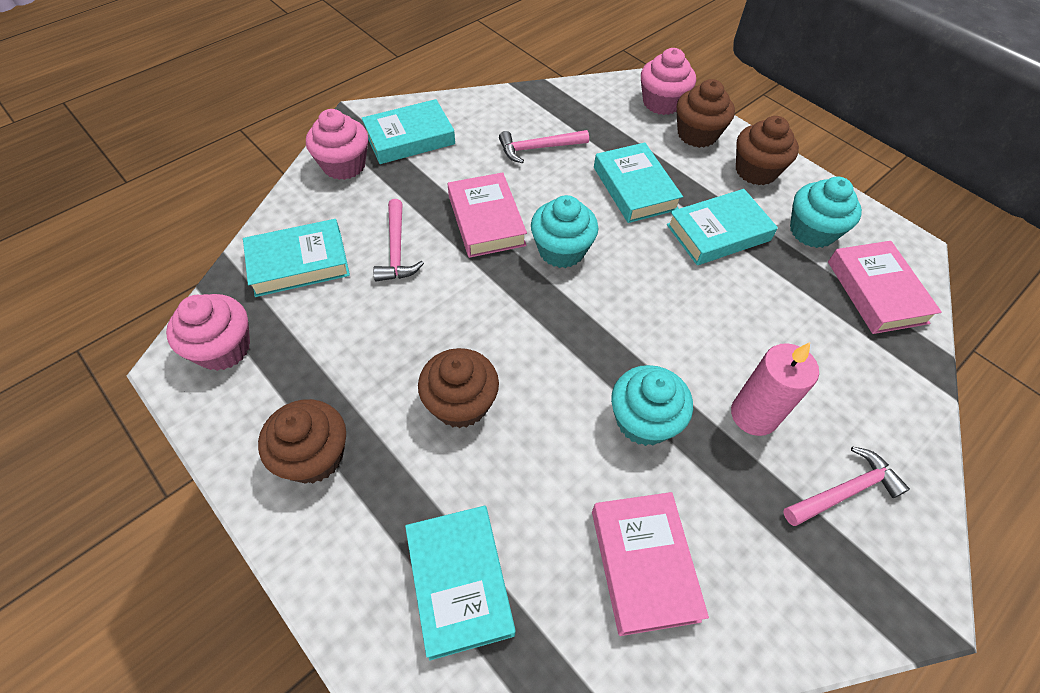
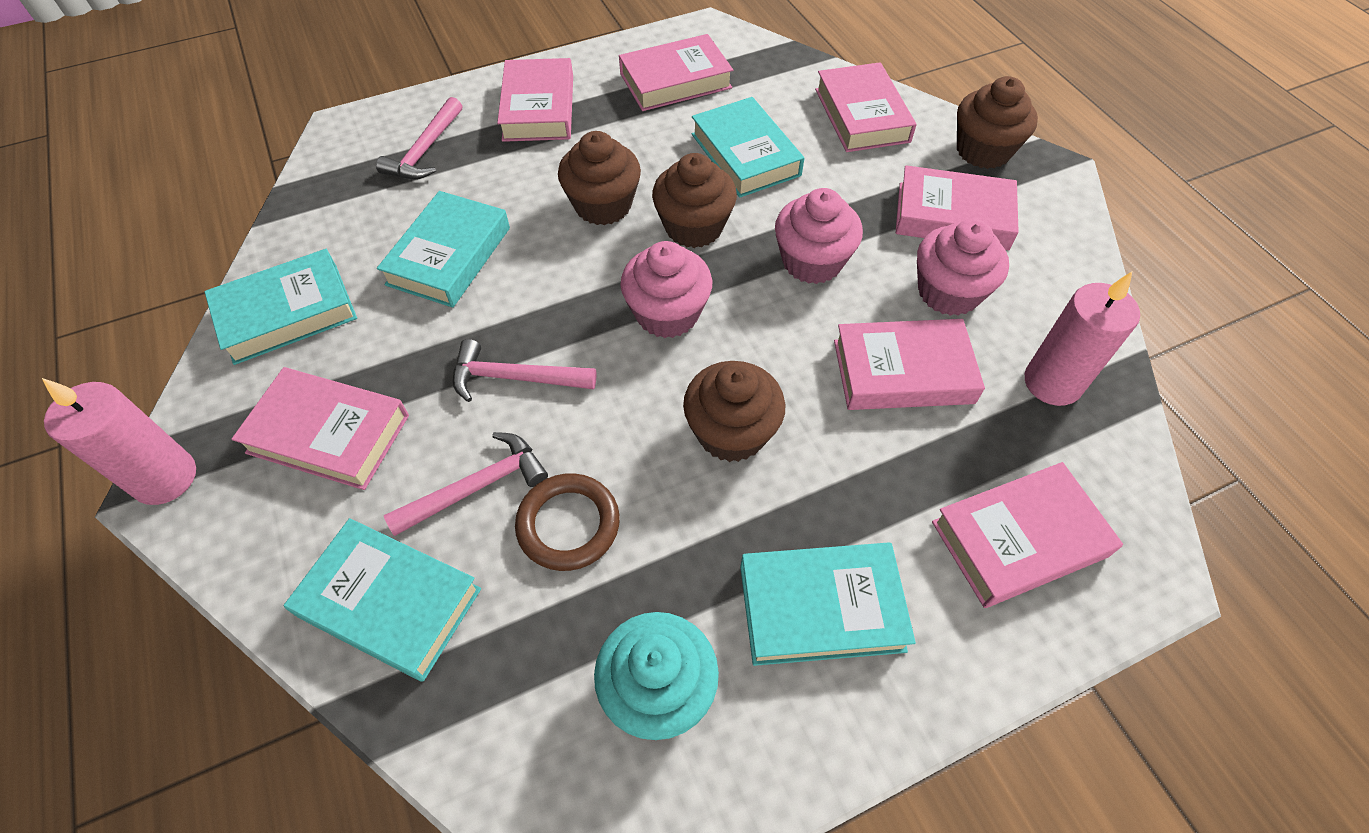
brown ring: none = 0 -> [515,473,620,571] = 1
pink book: [448,173,527,258] [592,492,709,636] [828,241,942,334] = 3 -> [231,367,409,490] [497,58,573,142] [619,34,733,111] [815,62,917,152] [834,319,985,410] [895,165,1019,250] [932,462,1123,608] = 7
pink candle: [731,342,819,436] = 1 -> [42,378,196,505] [1025,272,1140,406] = 2
turquoise cupcake: [531,195,598,268] [611,365,693,446] [790,177,862,248] = 3 -> [594,612,719,740] = 1

